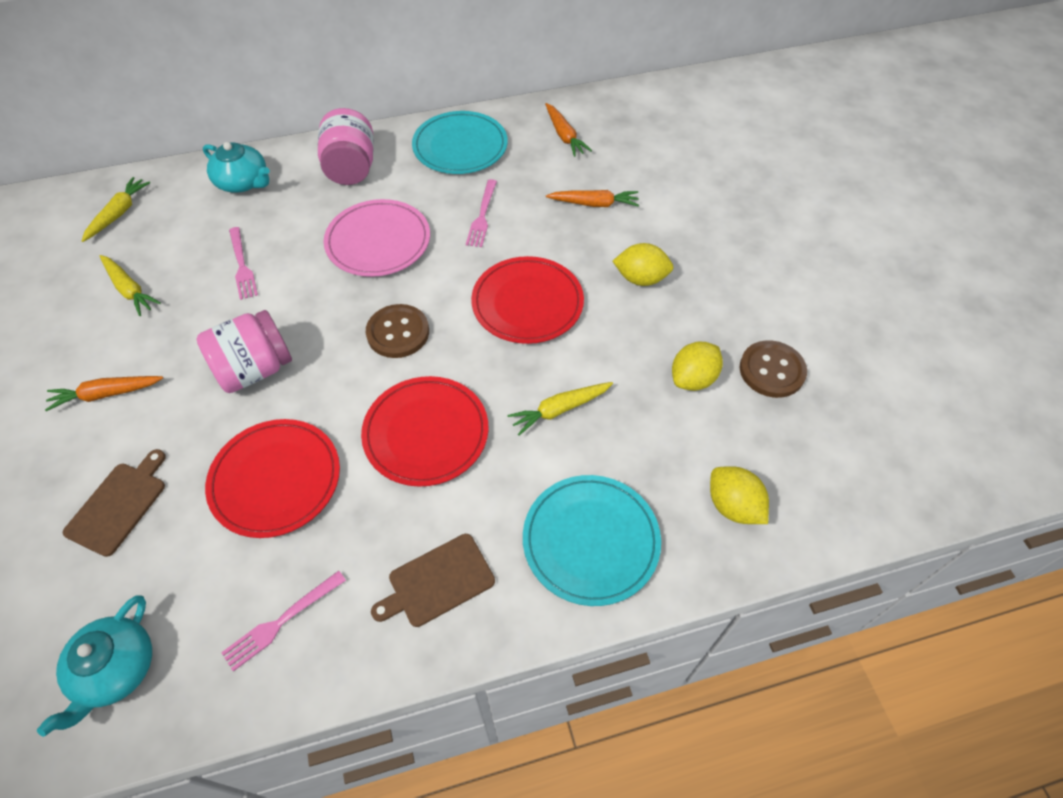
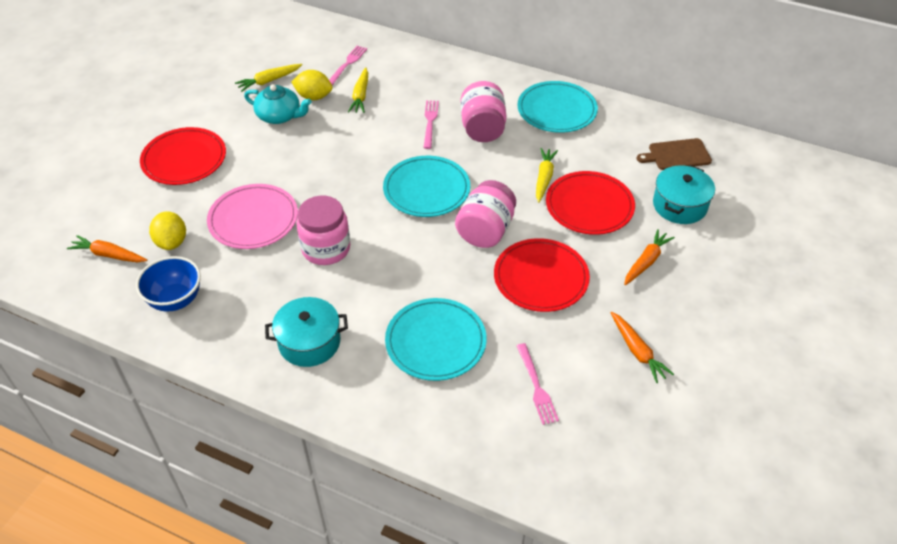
blue bowl: none = 0 -> [136,256,201,312] = 1
brown button: [366,304,429,358] [740,340,807,398] = 2 -> none = 0
brown cutting board: [63,449,166,557] [371,534,495,627] = 2 -> [637,138,712,170] = 1
pink jar: [197,310,292,393] [318,108,374,185] = 2 -> [296,196,350,265] [455,180,516,248] [461,81,506,142] = 3
turquoise plate: [412,111,508,174] [523,475,661,606] = 2 -> [383,156,470,217] [385,298,487,381] [517,81,598,133] = 3
turquoise pot: none = 0 -> [265,297,348,367] [653,165,715,224] = 2
turquoise teapot: [37,595,152,737] [203,142,270,193] = 2 -> [244,84,312,124] = 1
yellow lemon: [613,243,674,286] [672,342,723,391] [710,466,769,524] = 3 -> [149,211,186,250] [291,70,333,100] = 2

